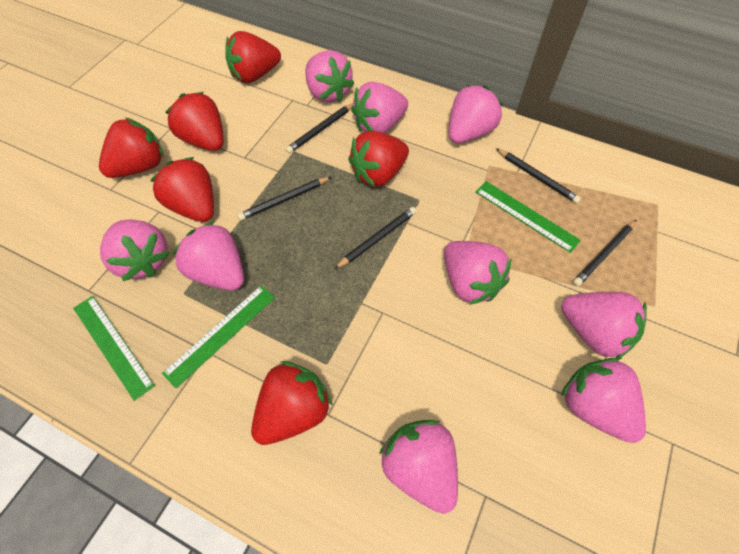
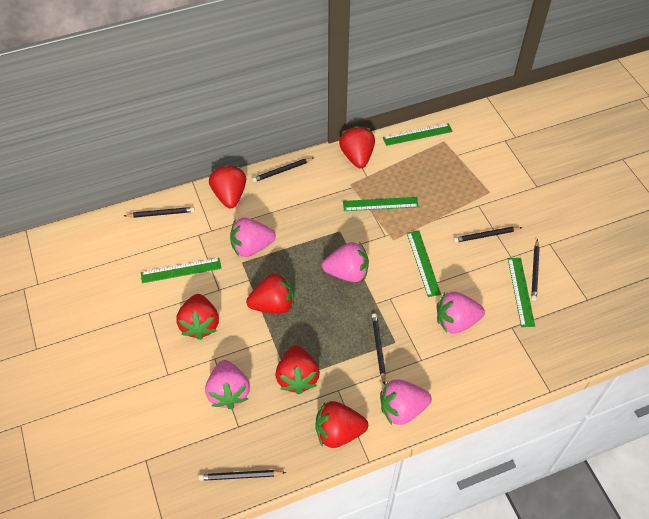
black pencil: [238,177,331,221] [286,103,353,154] [335,207,417,269] [496,148,581,204] [573,220,637,286] = 5 -> [124,207,195,218] [198,470,286,481] [252,158,314,182] [372,314,386,385] [453,227,522,243] [531,239,540,301] = 6
green ruler: [73,296,155,401] [162,286,275,388] [476,181,581,253] = 3 -> [141,258,221,283] [343,197,419,211] [383,123,453,146] [407,231,441,297] [508,258,535,327] = 5
pink strawberry: [100,219,170,281] [172,221,244,290] [305,50,354,102] [351,82,408,133] [379,420,458,514] [444,241,512,305] [449,85,503,143] [561,292,647,358] [561,357,646,443] = 9 -> [205,360,250,409] [230,218,276,257] [322,242,369,282] [380,379,432,425] [437,291,485,333] = 5

